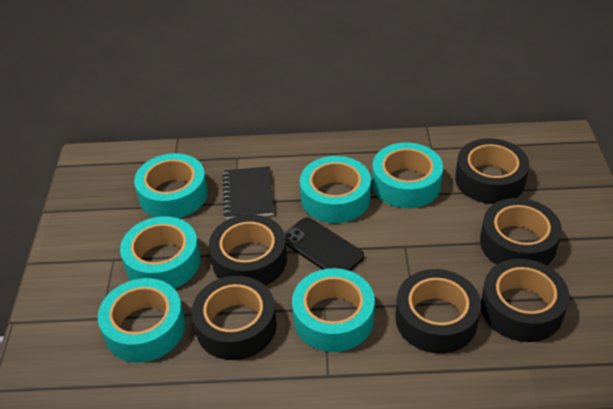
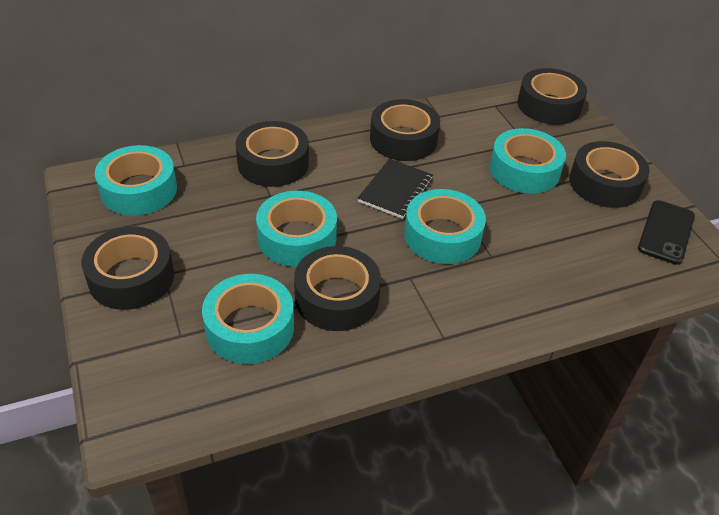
turquoise tape: [98,278,185,362] [120,216,200,288] [134,153,208,218] [292,268,375,352] [300,156,371,223] [372,142,443,208] = 6 -> [95,145,177,216] [202,274,294,364] [256,191,337,267] [404,189,486,264] [490,128,566,194] = 5

